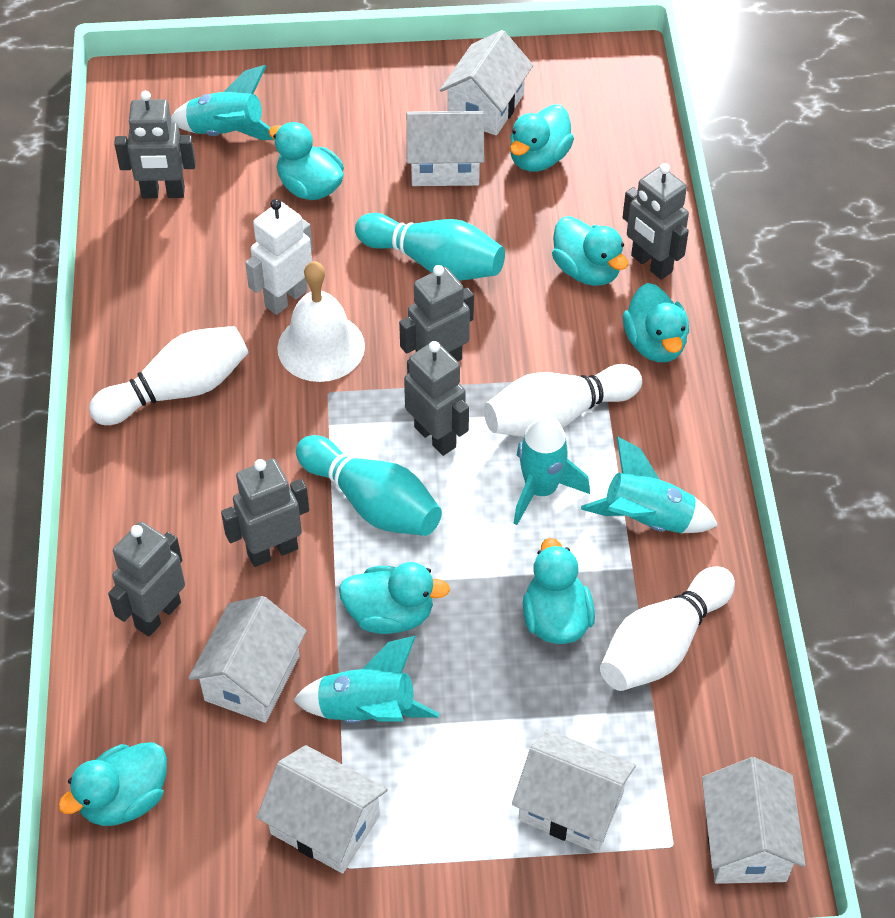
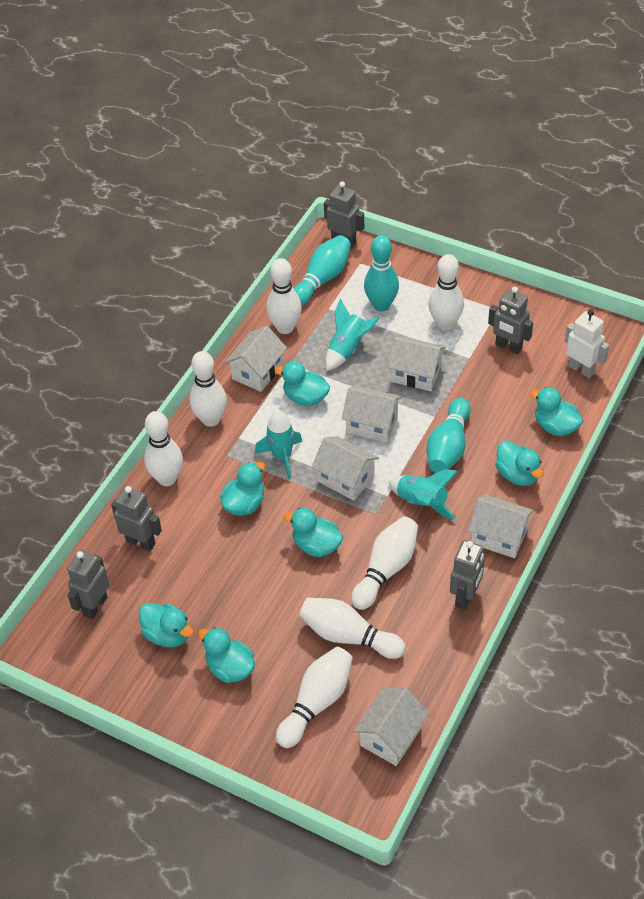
grey robot: [108,522,185,636] [114,91,196,198] [221,459,309,567] [399,265,474,361] [404,341,469,456] [623,163,689,280] = 6 -> [67,550,110,619] [111,486,162,551] [324,181,364,248] [450,540,485,610] [488,286,533,354] = 5
turquoise bowling pin: [296,435,442,536] [355,213,505,281] = 2 -> [294,235,351,306] [364,235,399,311] [426,398,471,473] = 3
turquoise rocket: [171,65,274,140] [293,636,439,723] [514,414,590,525] [581,436,718,533] = 4 -> [255,410,302,479] [325,299,380,371] [389,469,458,521] = 3
white bell: [277,261,365,382] = 1 -> none = 0
white bowling pin: [89,326,249,425] [484,364,642,437] [600,566,735,691] = 3 -> [144,411,183,486] [189,351,227,427] [266,258,302,334] [276,647,353,748] [299,597,405,659] [351,516,418,610] [428,254,464,330] = 7

